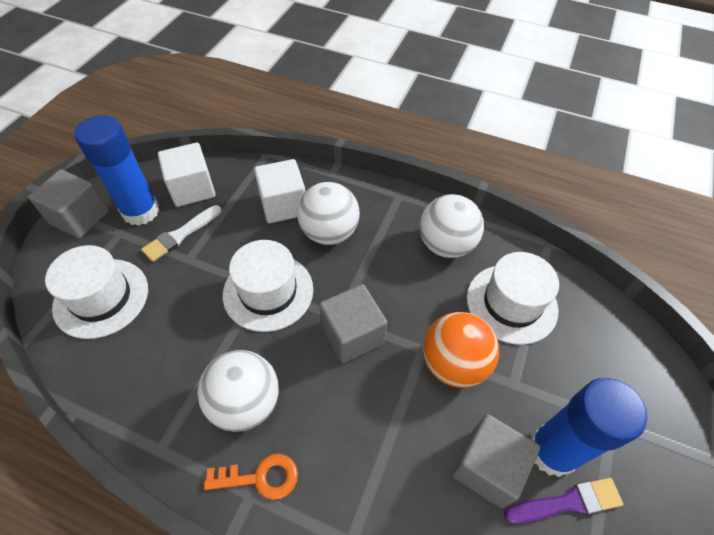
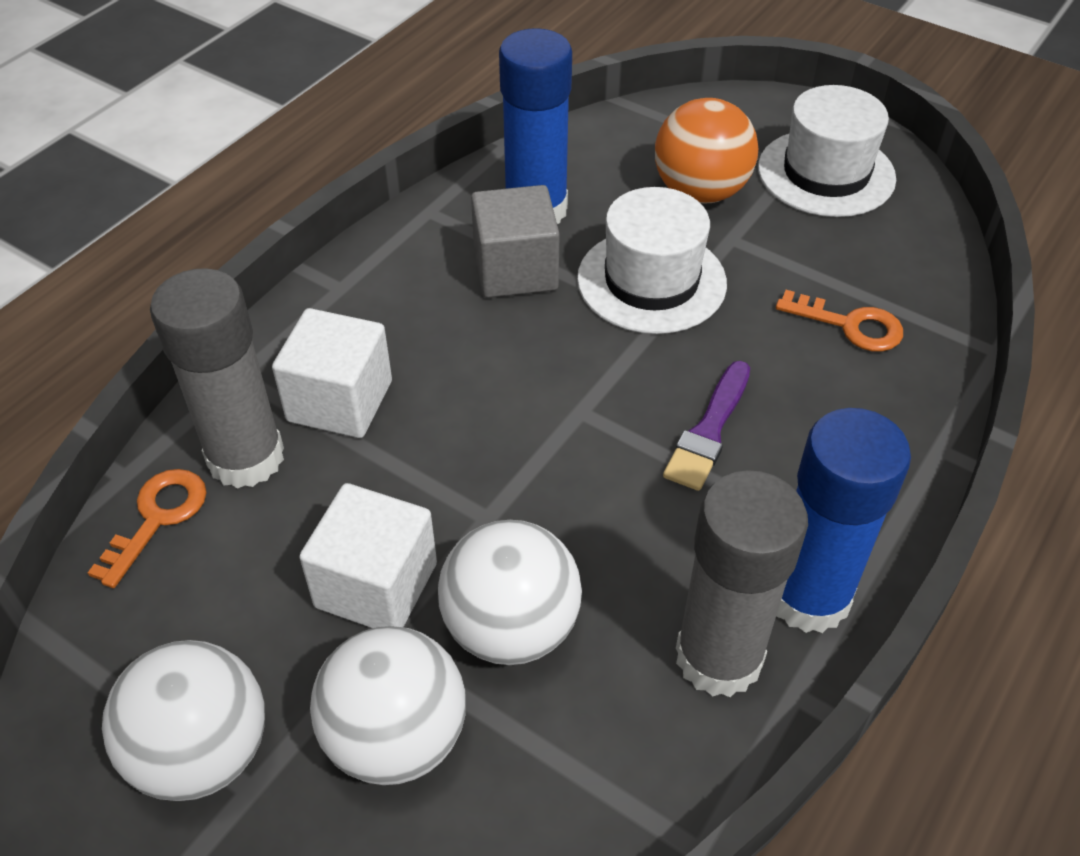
grey cube: [28,169,109,239] [319,284,387,363] [452,414,540,508] = 3 -> [471,185,560,298] = 1
grey glue stick: none = 0 -> [150,268,284,489] [676,470,808,697] = 2
orange key: [204,454,298,500] = 1 -> [88,469,207,588] [776,290,903,352] = 2
white brush: [141,205,221,262] = 1 -> none = 0
white hat: [45,245,148,339] [223,240,313,332] [467,252,559,345] = 3 -> [577,187,727,334] [758,85,896,217] = 2

